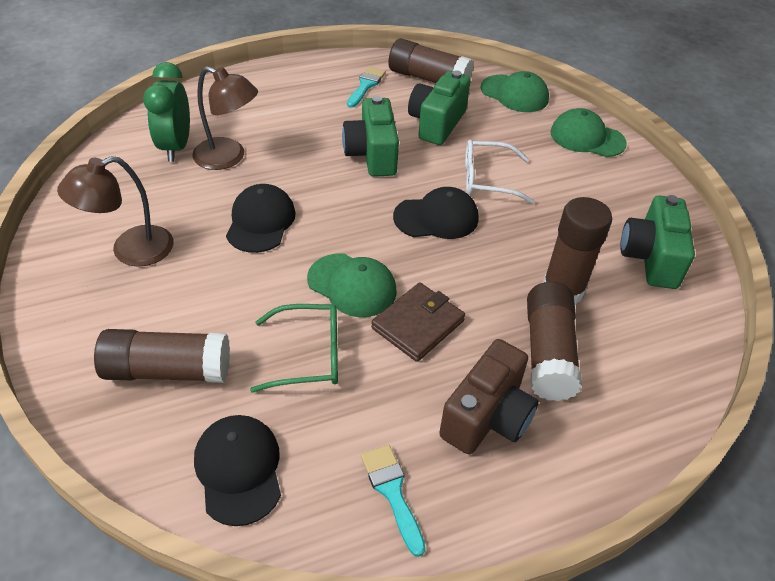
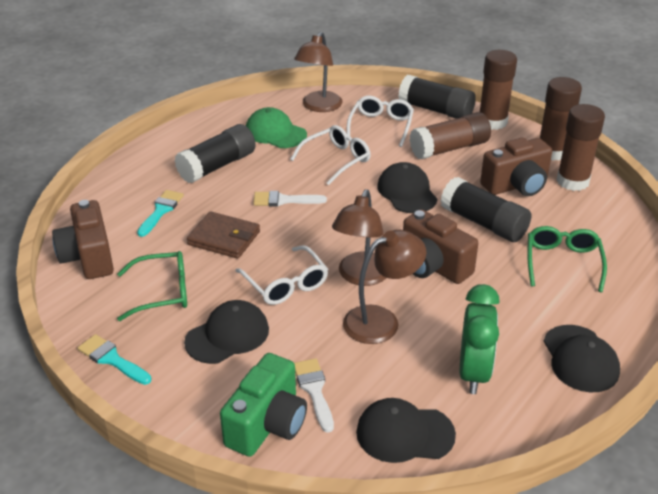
black cap: [194,415,281,526] [226,184,296,253] [393,187,479,239] = 3 -> [184,300,269,364] [356,398,456,463] [377,162,437,213] [543,325,620,392] = 4
black glue stick: none = 0 -> [174,124,256,183] [398,75,476,119] [440,177,531,242] = 3
brown camera: [439,339,539,454] = 1 -> [52,200,114,279] [403,209,478,284] [480,137,552,196] = 3
brown lamp: [57,156,174,267] [192,66,258,170] = 2 -> [294,32,343,112] [332,189,386,286] [343,230,426,344] = 3
green camera: [342,96,399,177] [408,70,471,145] [620,195,695,289] = 3 -> [220,353,307,457] = 1
green cap: [307,254,397,317] [480,71,549,112] [550,108,627,157] = 3 -> [246,107,307,148] = 1
green glasses: [250,304,338,392] = 1 -> [117,251,187,321] [527,226,607,292] = 2
white brush: none = 0 -> [253,191,327,206] [294,358,334,433] = 2
white glasses: [465,139,535,204] = 1 -> [235,245,328,305] [290,125,371,185] [347,96,414,147] = 3

